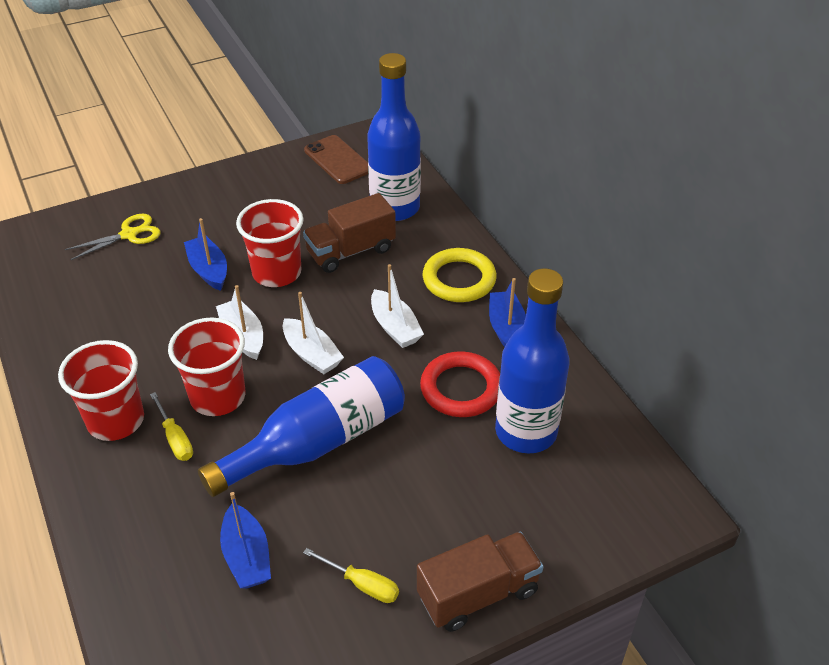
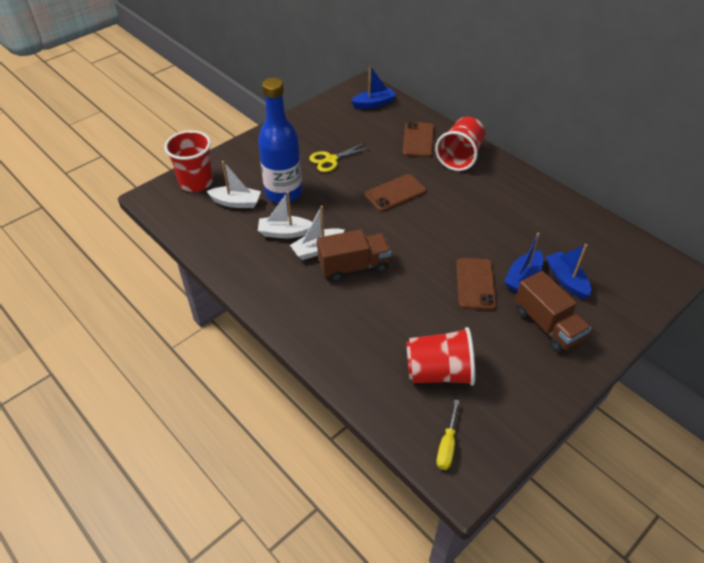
blue bottle: [198,356,405,497] [367,53,421,221] [495,268,570,454] = 3 -> [258,78,302,203] = 1
brown phone: [304,135,368,184] = 1 -> [365,174,426,212] [402,122,434,157] [456,258,497,310] = 3
red ring: [420,351,500,417] = 1 -> none = 0
yellow ring: [423,248,497,302] = 1 -> none = 0
yellow screwdriver: [150,392,193,461] [303,548,399,603] = 2 -> [436,399,459,470] = 1

